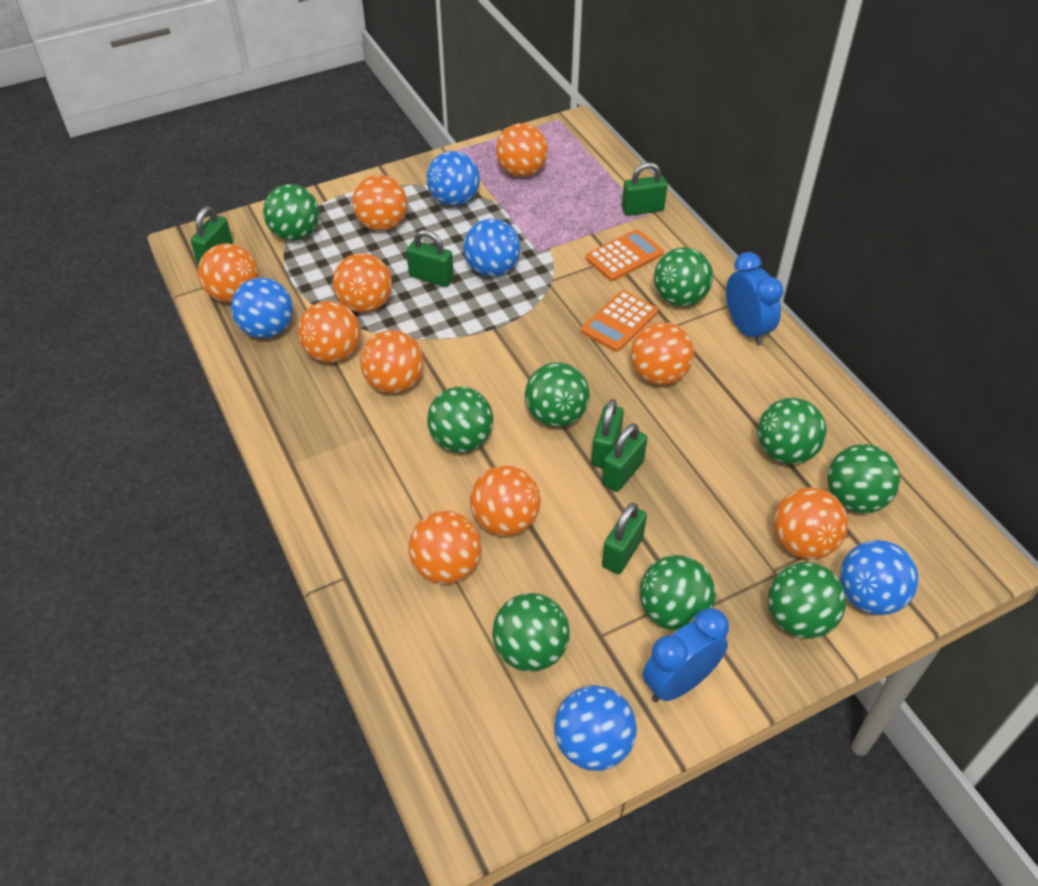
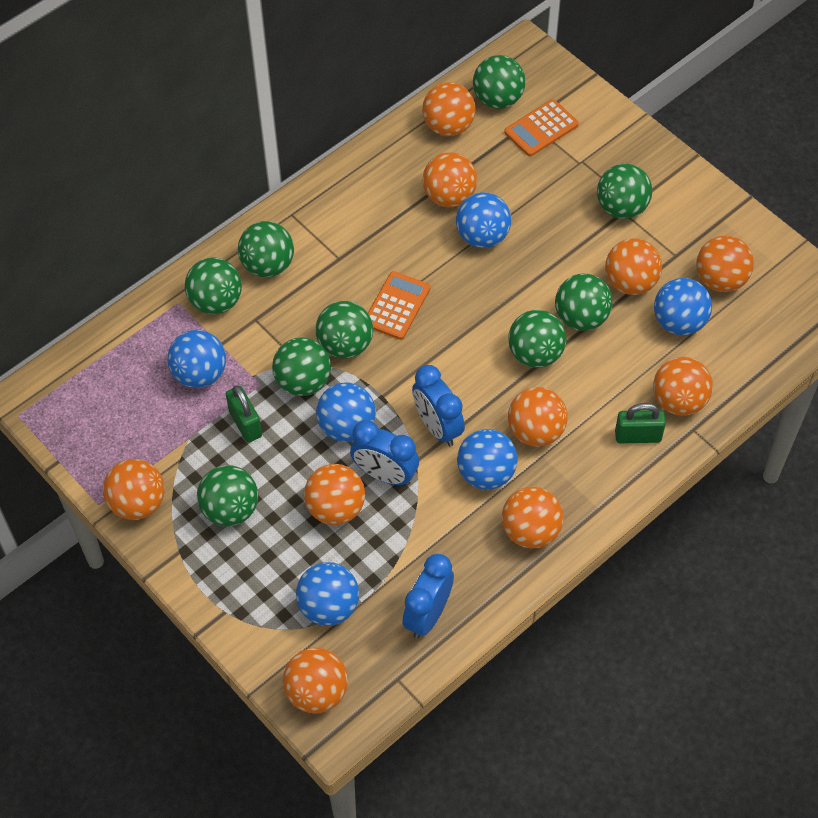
blue ball: [231,278,293,338] [426,151,480,206] [463,219,521,277] [554,685,637,771] [840,540,919,615] = 5 -> [167,330,226,388] [296,562,359,626] [316,382,376,442] [456,192,511,248] [457,429,518,490] [654,278,712,335] = 6
blue clock: [643,608,729,702] [726,252,784,346] = 2 -> [350,420,419,486] [402,554,454,638] [412,365,465,446] = 3
green padlock: [190,206,233,266] [406,230,454,287] [591,399,624,468] [602,423,647,492] [602,502,647,574] [622,162,667,216] = 6 -> [226,385,262,443] [615,403,666,443] = 2

